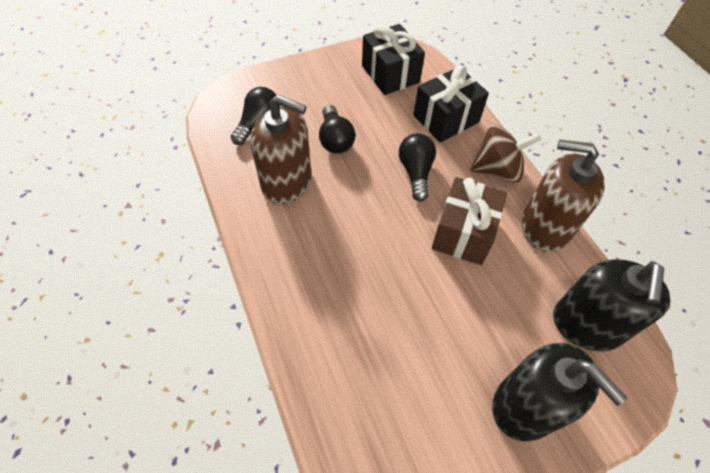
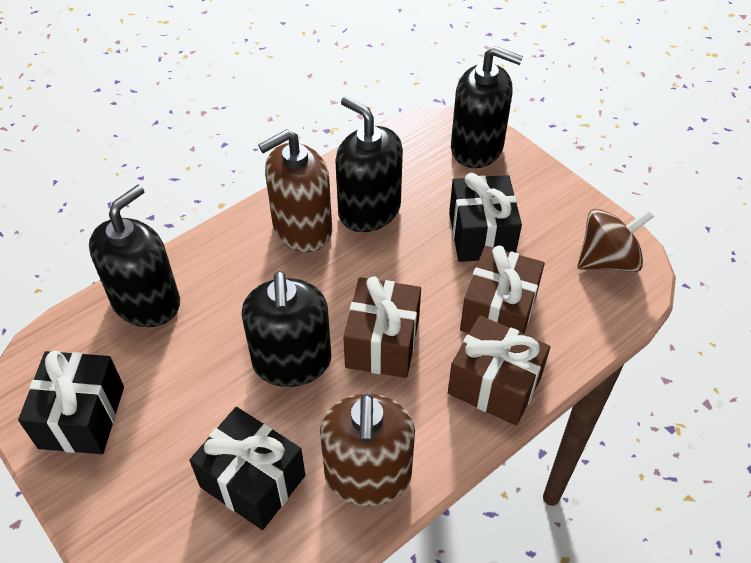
black gift: [362,24,425,95] [413,65,489,142] = 2 -> [18,351,124,454] [189,407,305,530] [449,173,522,262] = 3
black light bulb: [231,87,280,145] [319,105,356,154] [399,133,436,201] = 3 -> none = 0
black soap dispenser: [492,343,627,442] [553,259,670,351] = 2 -> [89,185,180,327] [241,271,331,387] [335,96,403,232] [451,46,523,168] = 4
brown gift: [432,177,507,265] = 1 -> [343,276,421,378] [448,315,550,426] [460,246,545,334] = 3

